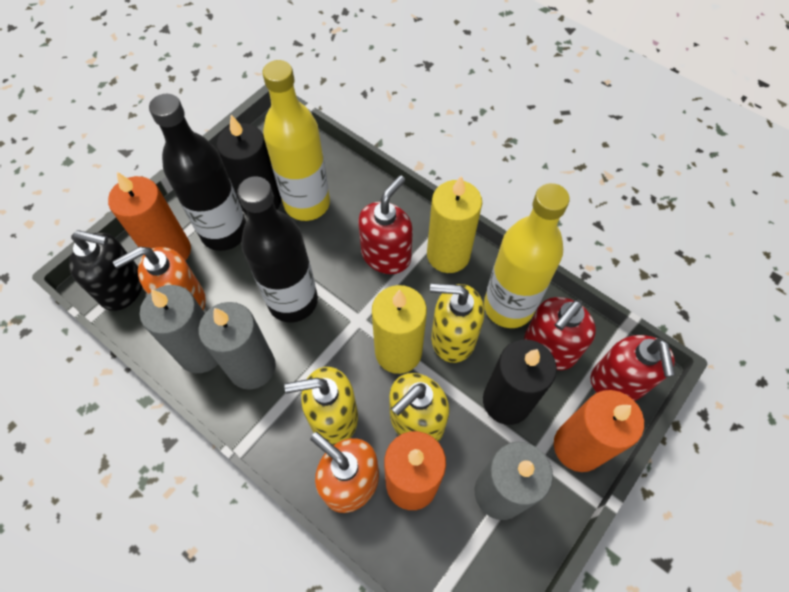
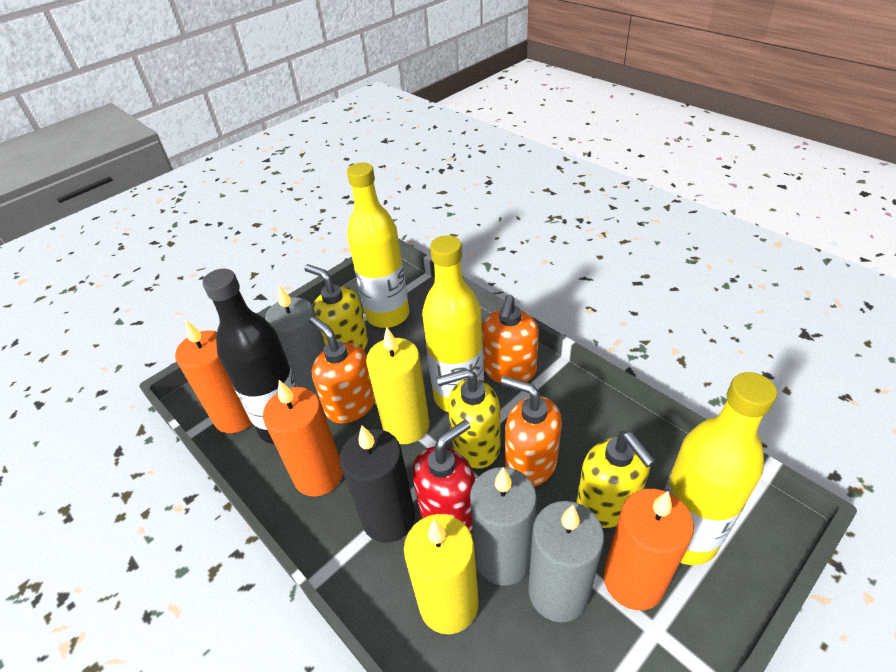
black bottle: [149,94,246,251] [237,176,318,322] = 2 -> [202,269,298,444] = 1
black candle: [216,115,281,214] [483,340,557,425] = 2 -> [340,425,415,543] = 1
black soap dispenser: [69,230,142,311] = 1 -> none = 0
orange soap dispenser: [113,247,206,310] [310,432,379,513] = 2 -> [309,316,375,424] [482,295,539,383] [501,376,562,487] = 3
red soap dispenser: [358,175,413,274] [524,297,596,370] [590,335,675,401] = 3 -> [412,420,475,532] = 1
yellow bottle: [262,60,330,221] [484,183,570,328] = 2 -> [347,163,410,328] [422,235,484,413] [664,372,777,565] = 3

